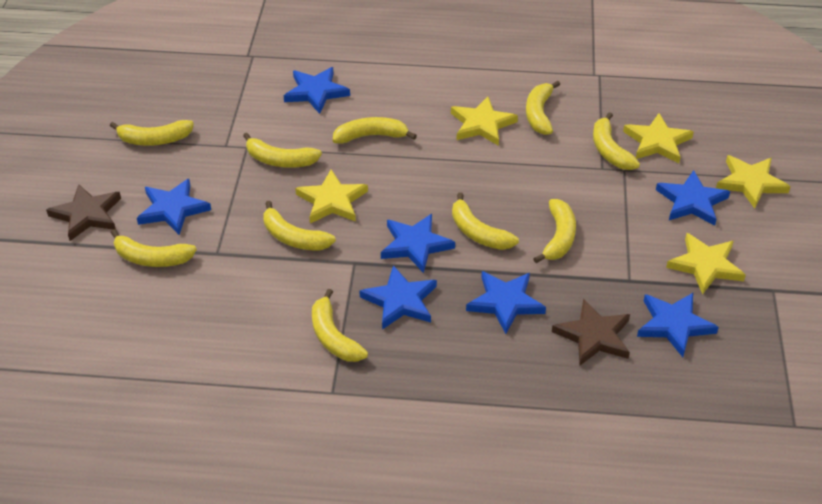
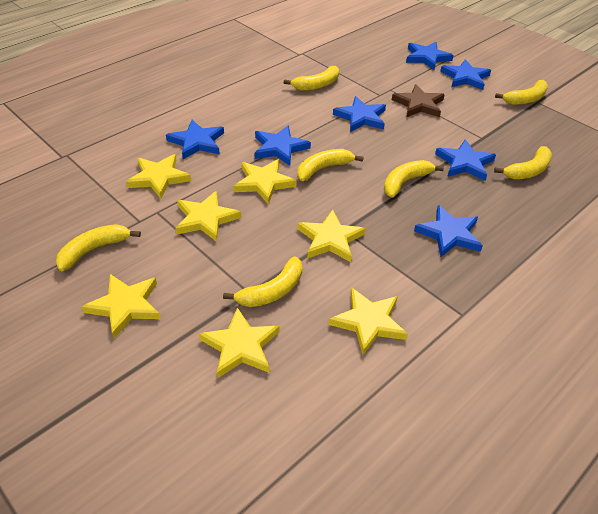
brown star: [46,184,121,241] [552,299,630,366] = 2 -> [392,84,445,117] = 1
yellow banana: [110,120,194,146] [111,229,197,267] [243,133,322,168] [263,201,336,251] [312,289,368,362] [333,117,417,144] [452,192,519,250] [526,81,560,135] [533,199,576,263] [593,112,640,170] = 10 -> [56,224,141,271] [223,256,302,307] [284,66,339,91] [297,149,364,181] [384,160,444,198] [494,146,552,179] [495,80,548,105] = 7
yellow star: [295,169,368,223] [451,97,518,146] [623,113,694,163] [666,233,746,295] [716,155,791,209] = 5 -> [82,274,161,338] [126,154,191,199] [175,191,241,242] [199,307,280,378] [233,159,296,204] [297,210,366,262] [328,288,408,355] = 7

